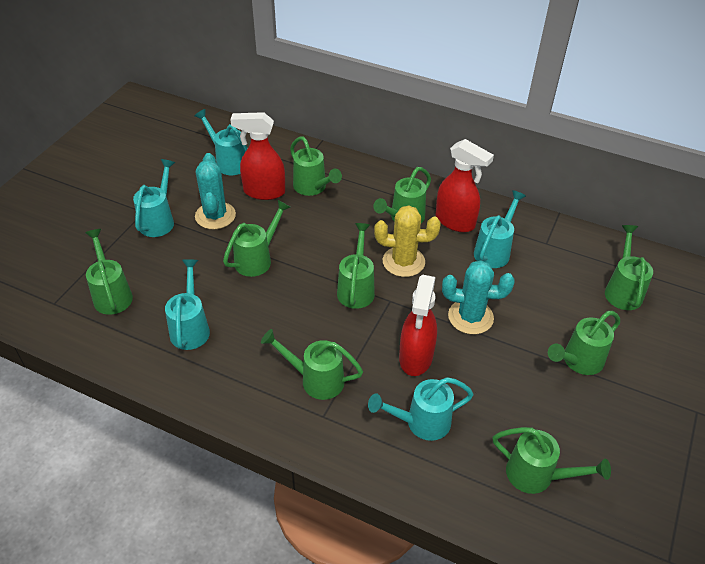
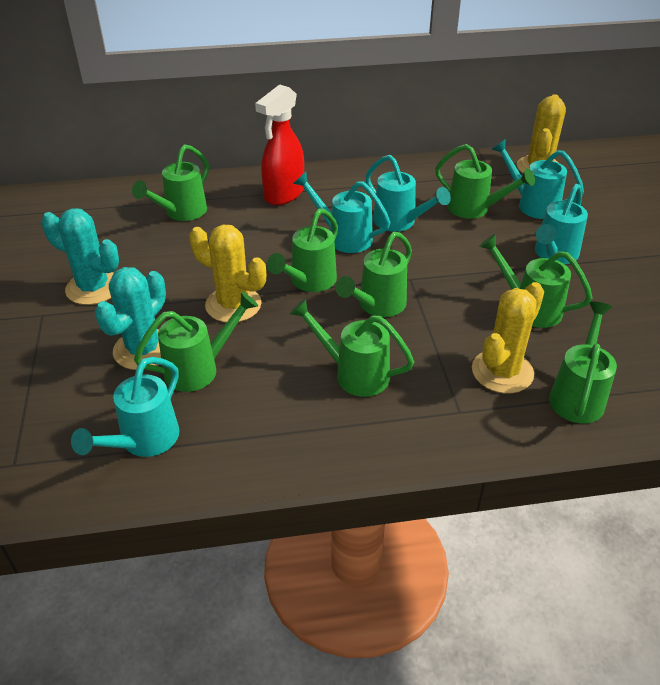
green watering can: [85,229,133,315] [223,200,290,277] [261,329,363,400] [290,136,342,196] [337,223,375,309] [373,167,431,223] [493,427,611,494] [548,311,620,375] [605,225,653,310] = 9 -> [132,144,209,221] [134,292,258,392] [267,209,338,292] [290,298,414,397] [336,232,412,317] [435,144,535,219] [479,234,592,328] [549,302,617,423] = 8
red spray bottle: [230,112,285,200] [399,275,437,376] [436,139,494,232] = 3 -> [255,84,304,205] = 1
yellow cactus: [374,206,441,277] = 1 -> [189,225,266,323] [472,282,544,394] [517,94,566,173] = 3

